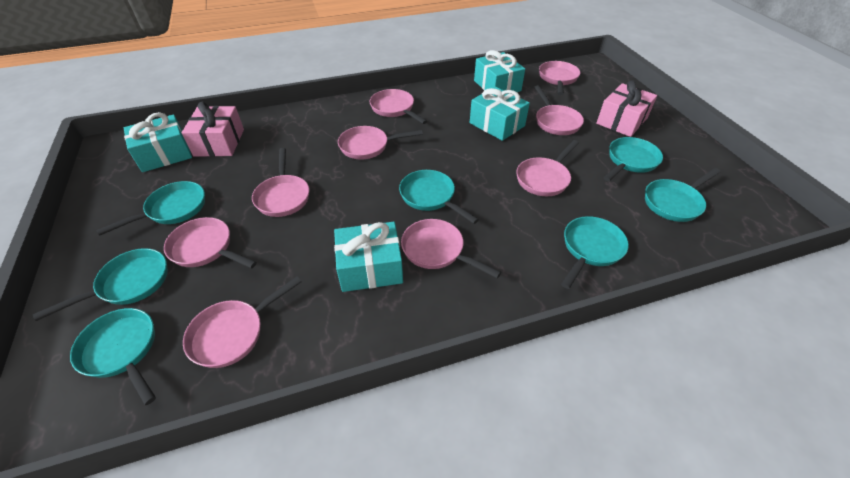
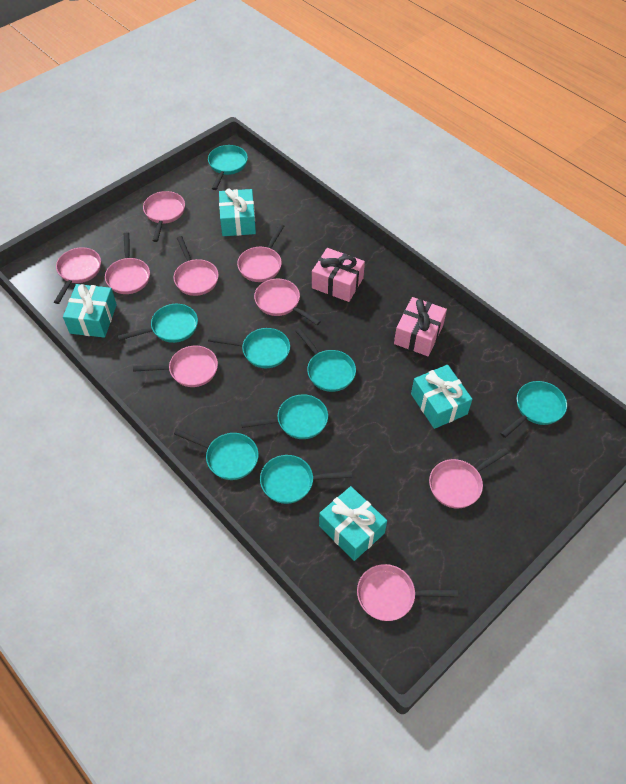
turquoise pan: [33,248,168,321] [70,308,156,405] [96,181,205,236] [399,170,479,224] [561,216,629,289] [604,137,663,181] [645,168,721,222] = 7 -> [118,304,198,343] [174,429,259,480] [208,145,248,190] [208,328,290,368] [241,394,328,439] [260,455,352,504] [295,328,356,392] [500,381,567,438] = 8

